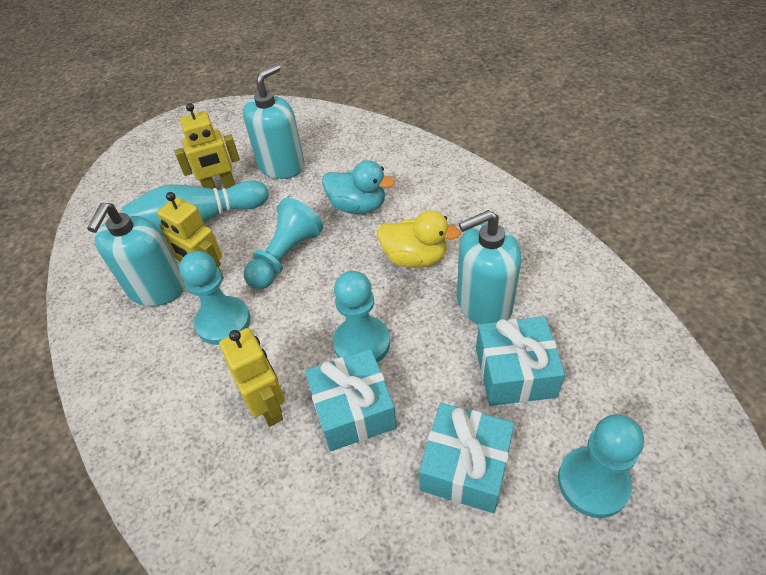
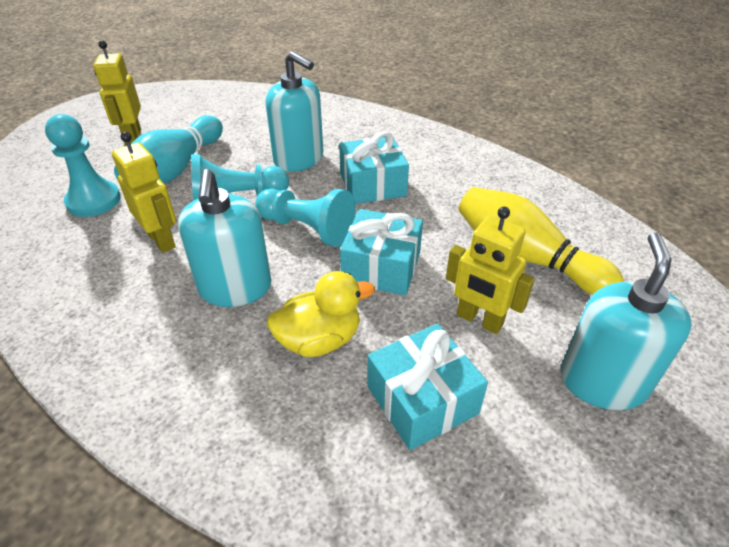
turquoise duck: [322,160,395,214] = 1 -> none = 0
turquoise pawn: [179,251,250,345] [244,198,323,289] [333,271,390,363] [558,414,644,518] = 4 -> [45,114,121,217] [191,154,289,201] [255,188,356,247] = 3
yellow bowling pin: none = 0 -> [458,187,624,295] = 1

